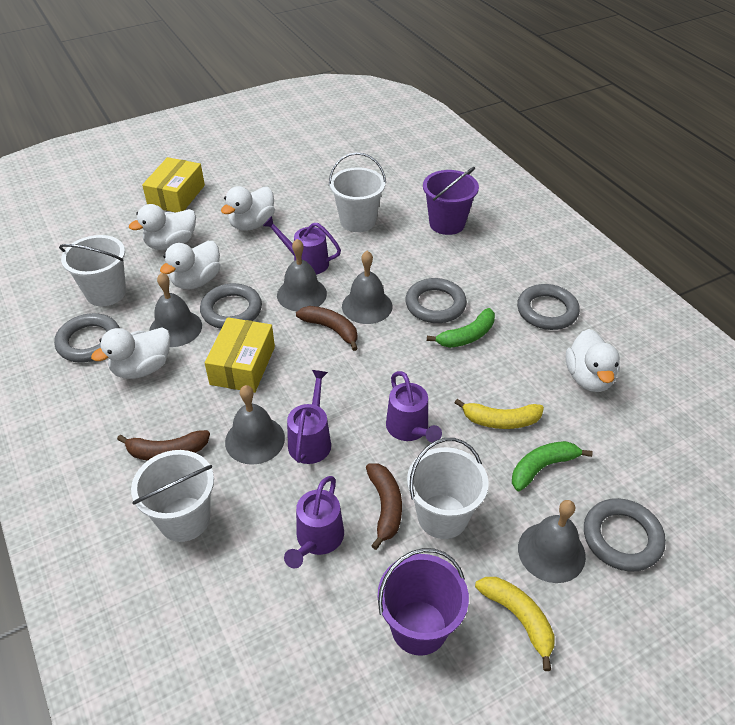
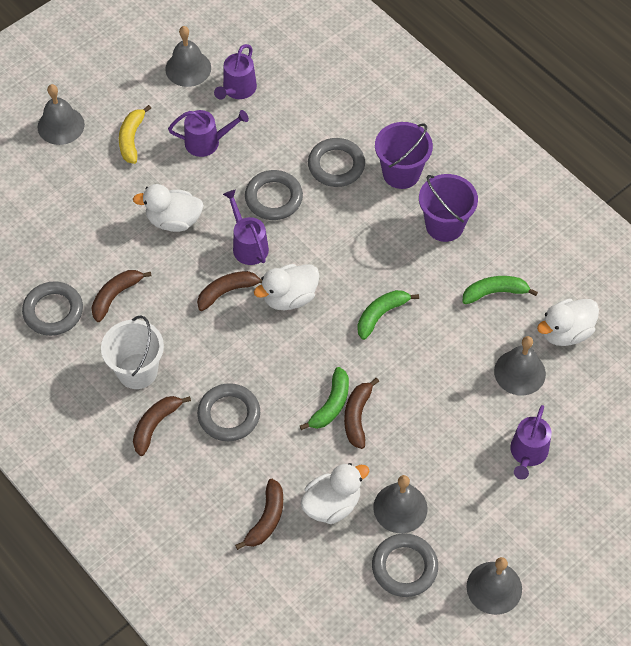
brown banana: [117,430,210,461] [296,306,358,351] [366,463,402,550] = 3 -> [92,270,152,322] [133,396,191,456] [197,271,262,311] [235,479,283,550] [344,378,379,449] = 5
green banana: [427,308,495,348] [512,441,593,491] = 2 -> [300,367,349,430] [357,290,419,340] [463,276,538,304] = 3
white bucket: [59,235,126,306] [131,450,214,542] [329,152,386,232] [407,438,489,539] = 4 -> [101,315,164,389] = 1
white duck: [91,327,171,379] [129,204,196,250] [160,241,221,289] [221,186,275,231] [565,329,620,392] = 5 -> [133,184,204,232] [254,264,320,310] [301,463,369,524] [537,298,599,346] = 4
yellow banana: [455,398,544,429] [475,577,554,671] = 2 -> [119,105,151,164] = 1
yellow box: [142,157,205,213] [205,317,275,393] = 2 -> none = 0

